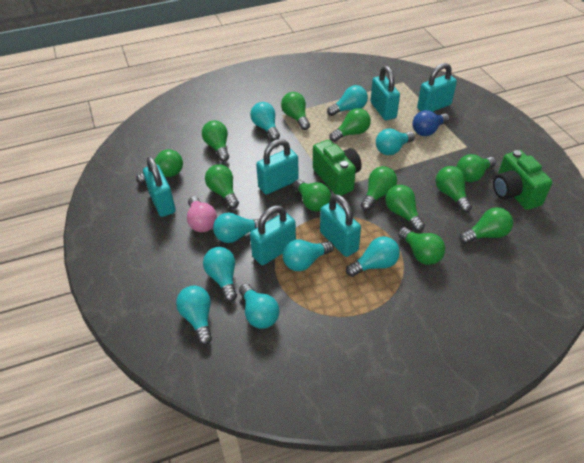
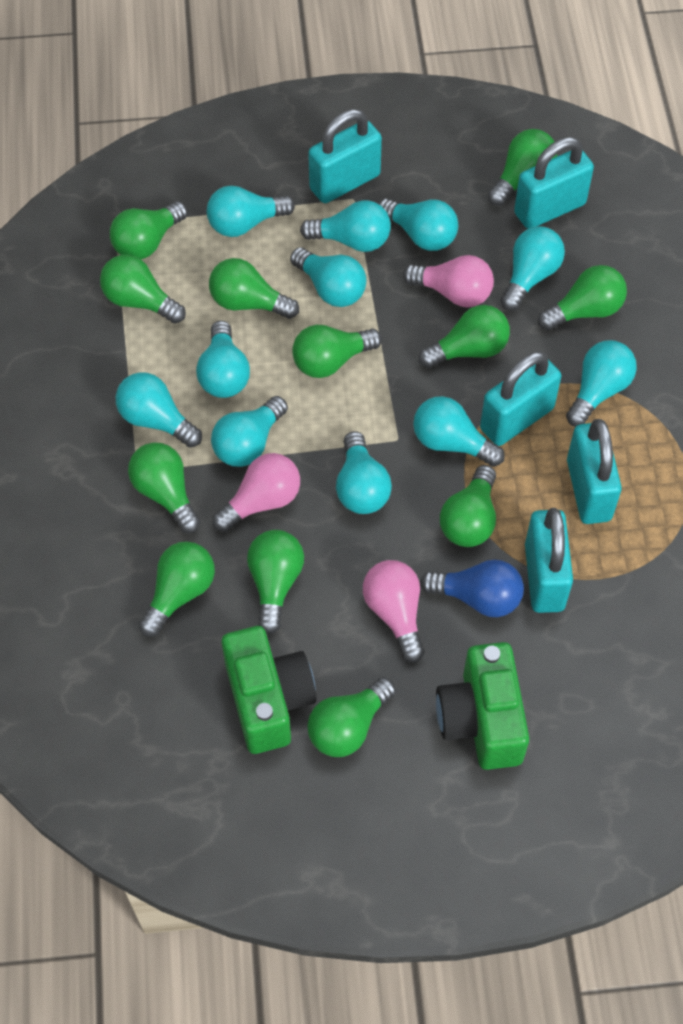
pink light bulb: [187,196,217,232] = 1 -> [212,453,300,532] [363,560,424,663] [403,255,494,308] = 3
turquoise light bulb: [176,286,212,345] [203,247,237,302] [213,213,259,243] [239,284,279,329] [250,102,280,141] [283,239,334,271] [327,85,368,116] [346,236,400,277] [376,128,415,155] = 9 -> [116,372,202,447] [196,321,250,398] [207,186,295,237] [211,396,288,467] [290,248,366,307] [300,200,391,252] [336,431,392,514] [379,198,458,251] [413,396,505,467] [501,226,565,311] [566,340,637,427] = 11
turquoise padlock: [143,156,176,217] [250,205,296,265] [256,139,299,195] [320,194,361,257] [370,66,400,120] [417,63,457,112] = 6 -> [308,109,382,203] [480,351,561,446] [514,137,594,229] [525,508,573,613] [567,419,622,524] = 5

